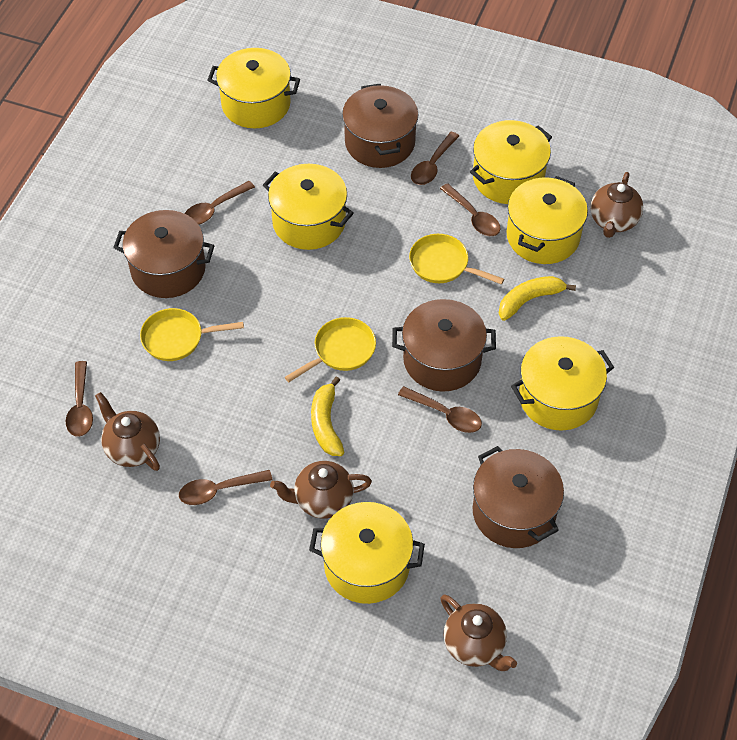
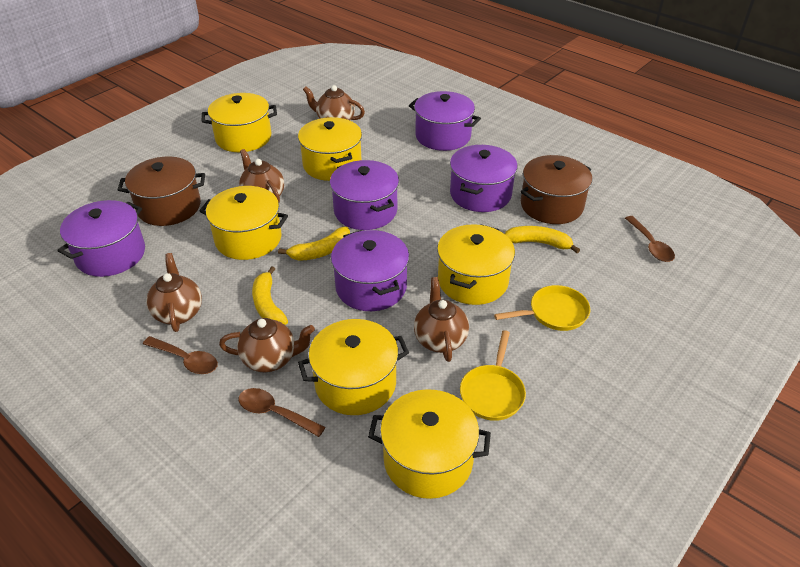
brown pot: [113,210,215,298] [342,84,418,168] [392,299,496,392] [472,446,564,548] = 4 -> [118,157,205,226] [520,155,592,224] = 2
brown spoon: [66,361,93,437] [179,470,272,505] [185,181,255,225] [398,386,482,433] [411,132,459,185] [440,183,500,236] = 6 -> [143,336,218,374] [239,388,325,437] [625,216,675,262] = 3
brown teapot: [95,392,160,471] [270,461,372,519] [440,595,517,671] [590,172,643,238] = 4 -> [146,253,202,332] [219,318,315,372] [239,149,284,202] [303,85,365,120] [414,277,469,362] = 5
purple pot: none = 0 -> [58,200,145,277] [330,160,399,230] [331,230,409,311] [409,91,481,151] [450,145,517,212] = 5
yellow banana: [311,376,344,456] [499,276,576,321] = 2 -> [252,266,288,325] [278,227,350,261] [505,226,580,253] = 3
yellow pan: [140,308,244,361] [285,317,376,382] [409,234,504,285] = 3 -> [460,330,526,421] [494,285,590,331] = 2

